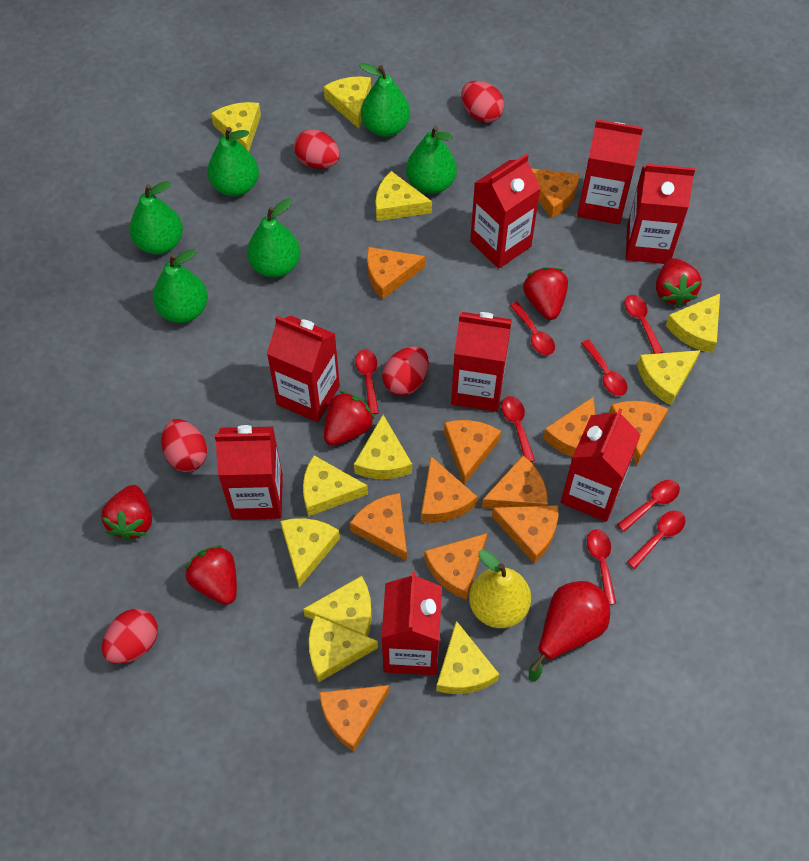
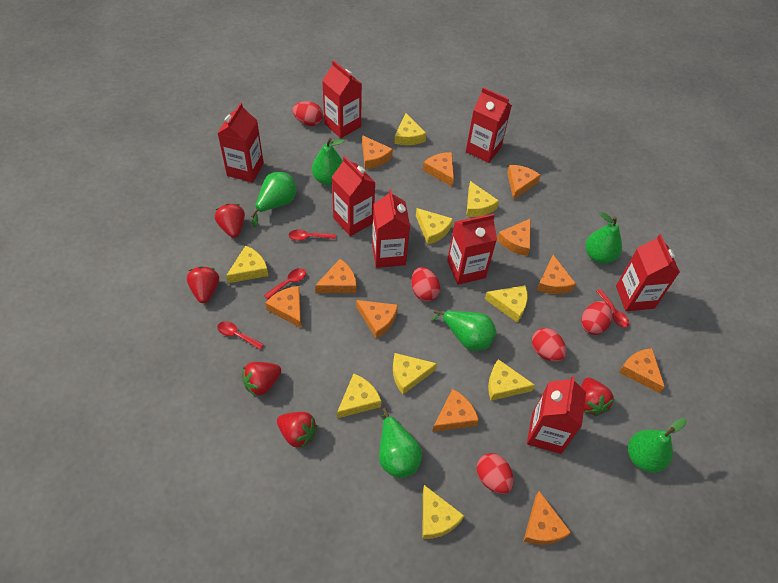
red pear: [529,581,610,682] = 1 -> none = 0
red spoon: [355,349,379,414] [501,396,535,462] [510,302,555,355] [581,340,627,396] [587,529,616,605] [617,480,680,532] [624,295,663,354] [627,511,685,569] = 8 -> [217,321,264,350] [264,268,306,299] [289,229,336,241] [596,289,629,328] = 4
yellow cheese: [211,102,261,151] [280,518,340,587] [303,455,368,517] [303,576,372,637] [309,615,378,682] [324,76,371,129] [354,415,412,479] [376,171,432,221] [436,621,499,694] [637,350,701,405] [666,294,720,353] = 11 -> [226,245,269,283] [337,374,381,418] [393,353,437,394] [394,113,426,145] [416,208,453,245] [422,485,464,539] [466,181,499,217] [485,285,528,323] [488,359,535,401] = 9
yellow pear: [469,550,531,628] = 1 -> none = 0

